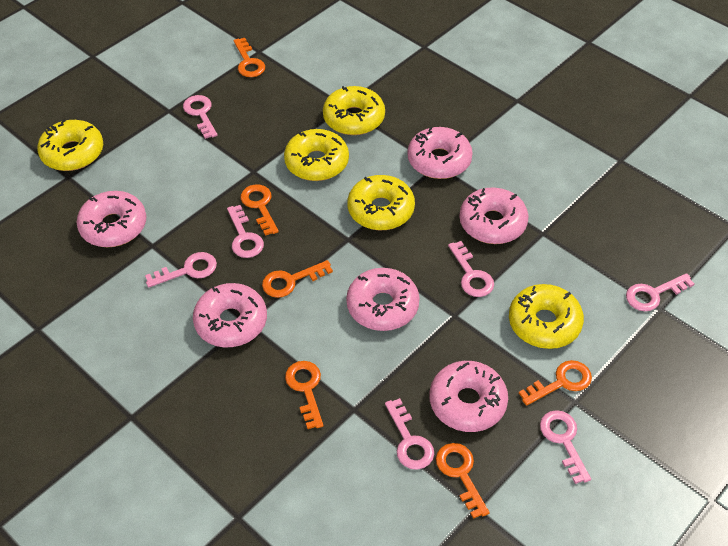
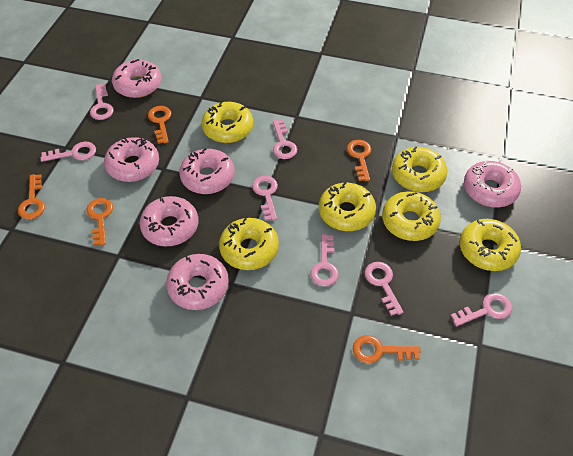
orange key: [233,38,265,77] [241,184,279,236] [262,260,333,298] [285,361,323,429] [436,443,490,519] [519,360,592,406] = 6 -> [18,174,45,219] [86,198,113,246] [148,106,172,144] [347,140,371,181] [353,335,421,363] = 5
yellow donut: [37,120,103,171] [284,129,349,181] [323,86,385,135] [347,175,415,230] [509,284,584,349] = 5 -> [202,102,253,143] [219,218,279,270] [319,182,376,231] [382,191,441,241] [392,146,447,192] [460,219,521,271] = 6

